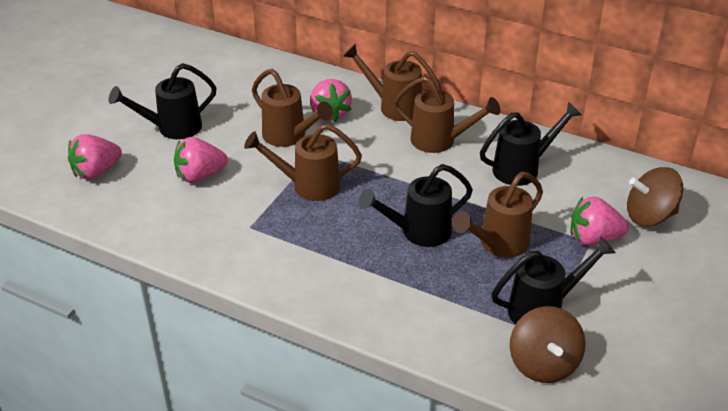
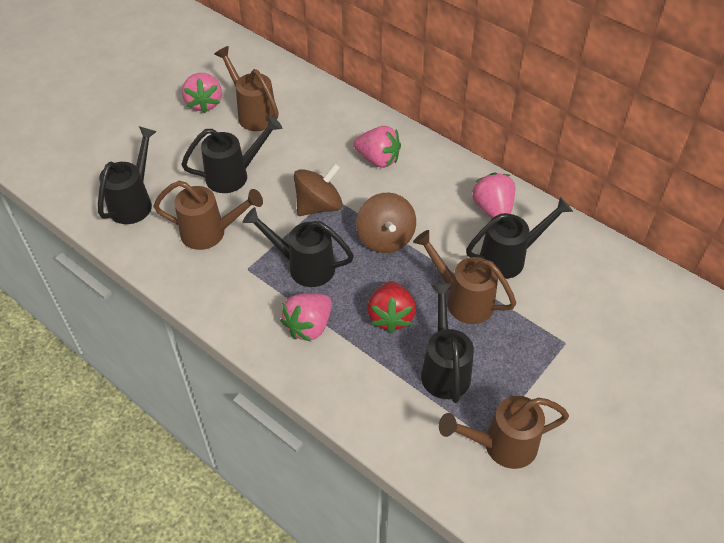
black watering can: [109,63,217,139] [359,164,473,247] [480,101,582,186] [492,236,616,324] = 4 -> [98,126,157,224] [181,116,282,193] [243,207,354,287] [421,283,474,403] [466,197,573,279] = 5
brown watering can: [244,124,362,201] [252,69,333,147] [343,44,441,121] [394,76,500,153] [452,172,543,257] = 5 -> [153,181,263,250] [214,46,278,131] [413,230,516,324] [439,396,569,469] = 4
red strawberry: none = 0 -> [367,281,416,333] = 1

